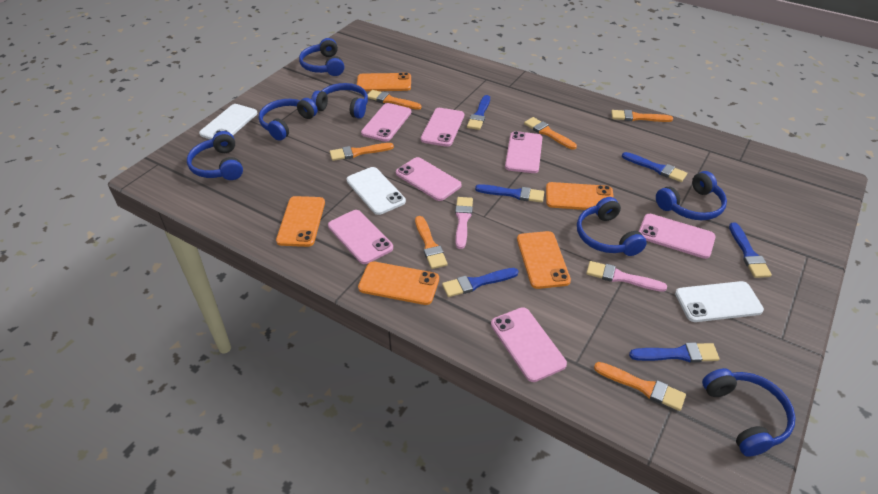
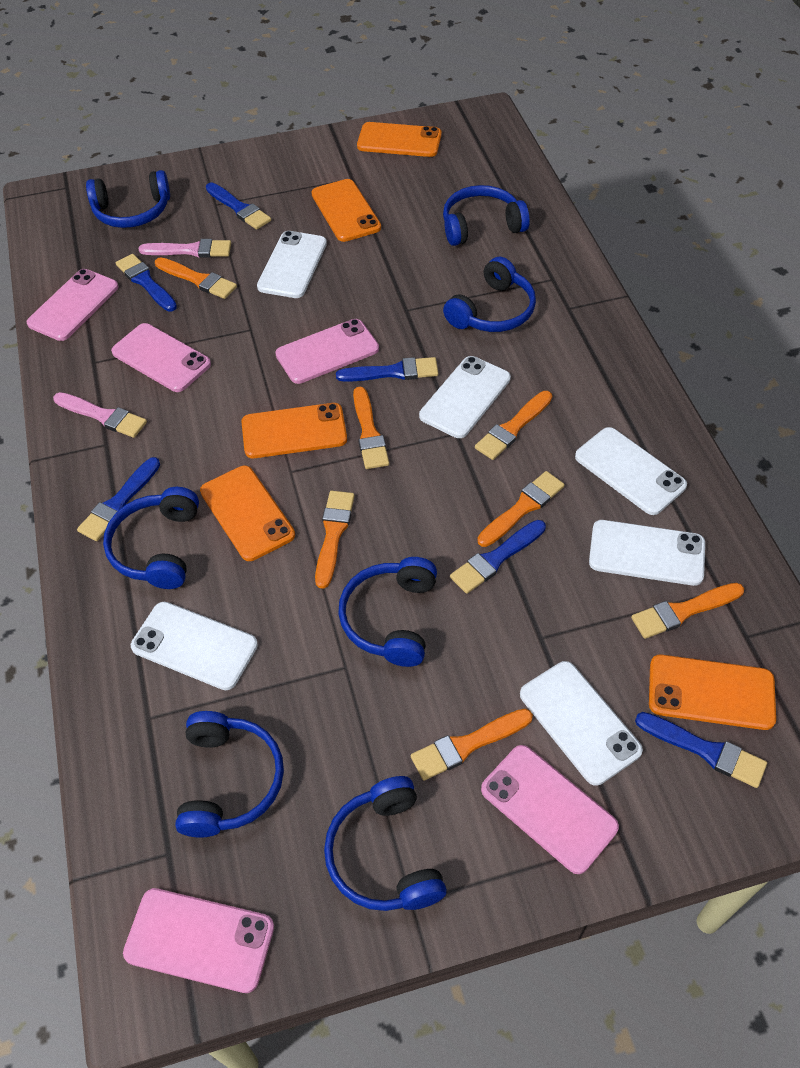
orange brush: [330,143,394,161] [367,90,422,110] [415,216,448,269] [524,117,577,149] [594,362,686,411] [611,110,673,122] = 6 -> [155,257,237,299] [315,491,355,589] [353,387,389,469] [411,709,533,781] [475,391,552,460] [477,471,564,547] [631,583,744,639] = 7
pink phone: [328,210,393,264] [361,103,411,142] [396,157,462,201] [421,108,464,147] [491,307,567,382] [505,131,543,173] [639,214,716,259] = 7 -> [26,269,119,341] [111,323,211,392] [123,888,274,993] [275,319,379,384] [481,745,619,874] = 5
white phone: [199,104,257,140] [346,167,406,215] [675,281,764,322] = 3 -> [131,602,258,690] [257,231,327,298] [419,356,511,438] [520,661,643,786] [575,427,687,515] [589,520,705,586] = 6

